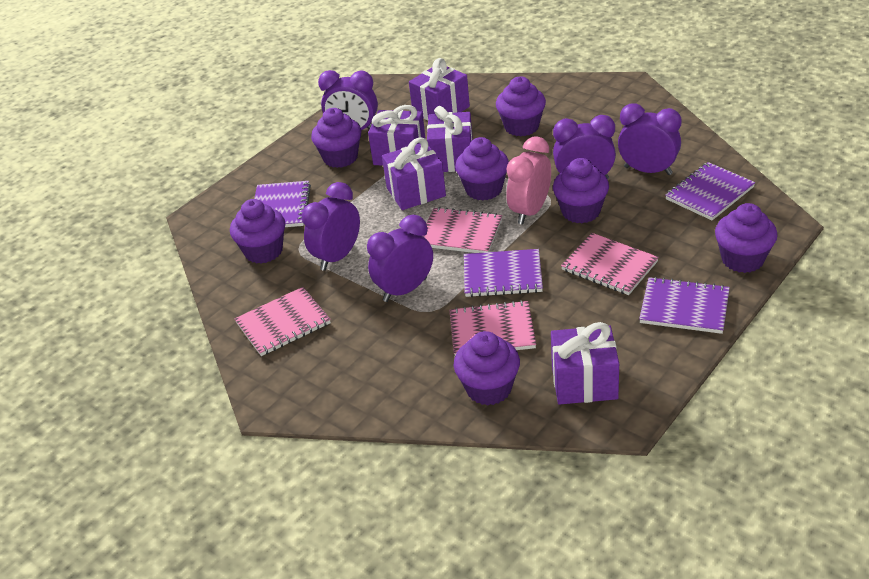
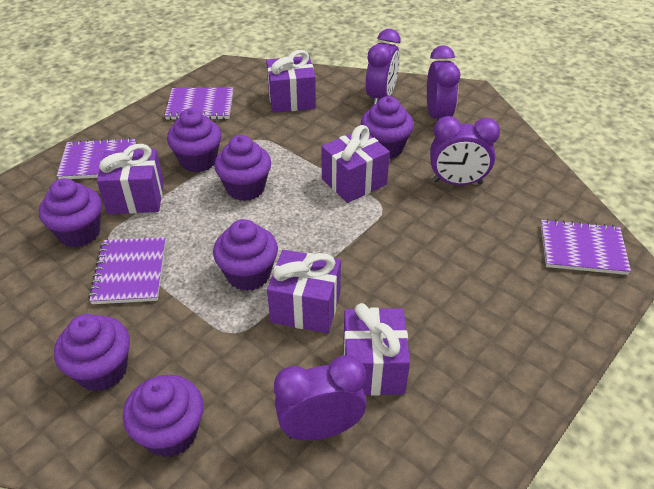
pink clock: [506,137,551,225] = 1 -> none = 0
pink notebook: [234,287,331,356] [423,207,502,253] [449,300,536,356] [561,233,659,295] = 4 -> none = 0
purple clock: [302,182,360,271] [318,70,378,130] [367,215,433,302] [553,115,616,179] [618,103,682,175] = 5 -> [274,355,367,440] [366,29,400,105] [427,45,460,120] [430,116,500,185] = 4

